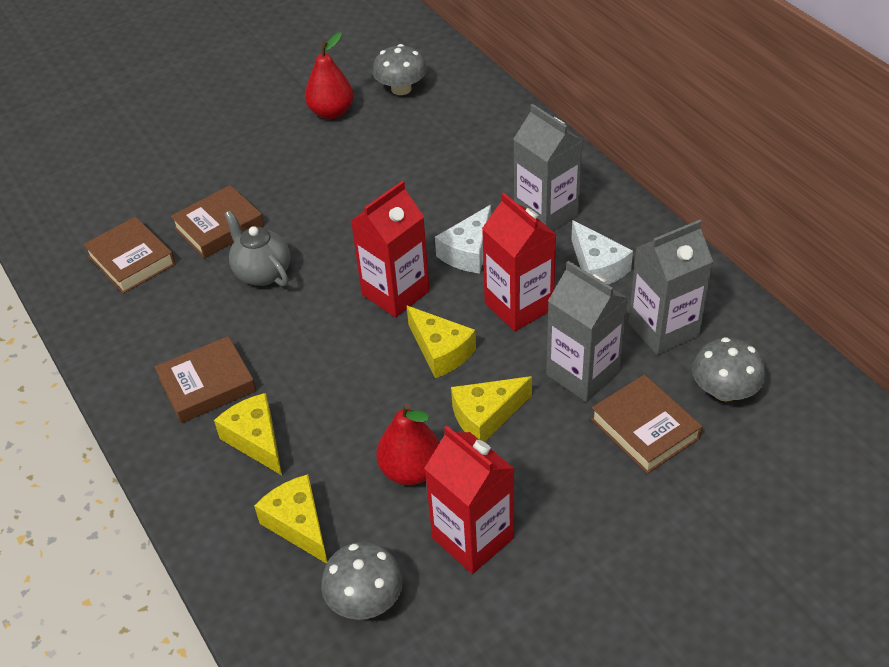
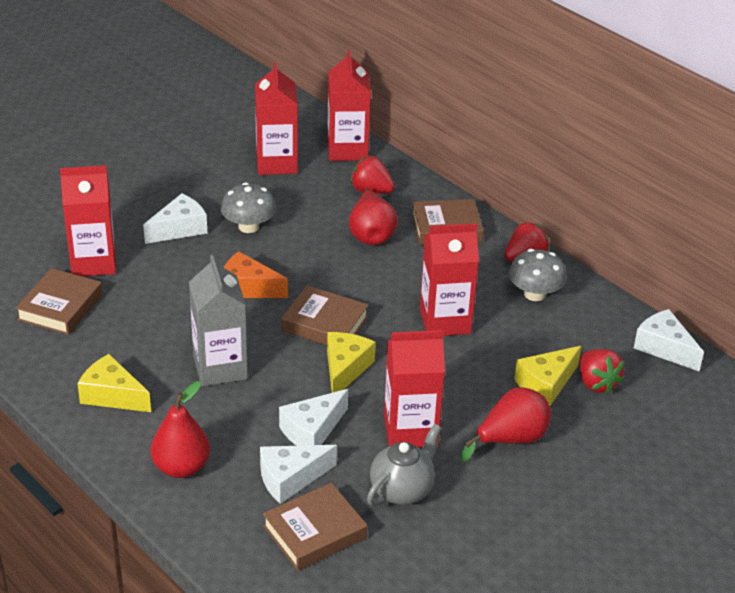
grey carton: [514,104,583,231] [546,261,627,402] [629,220,713,355] = 3 -> [189,255,248,386] = 1
grey mushroom: [321,542,403,620] [372,44,427,95] [692,337,766,401] = 3 -> [221,182,276,233] [508,249,567,301] = 2
orange cheese: none = 0 -> [223,251,288,298] = 1
red carton: [351,181,430,318] [424,426,514,574] [482,193,557,331] = 3 -> [60,165,116,276] [255,62,298,175] [327,50,371,161] [384,330,445,448] [420,223,479,336] = 5
red pear: [305,32,353,119] [376,403,440,485] = 2 -> [151,381,210,478] [349,188,398,245] [461,387,551,462] = 3
red strawberry: none = 0 -> [350,156,395,194] [504,221,550,262] [580,349,624,394] = 3
white cheese: [435,205,491,273] [571,220,633,285] = 2 -> [143,193,207,244] [260,445,337,504] [279,389,348,446] [634,309,704,371] = 4
yellow cheese: [214,393,282,475] [254,474,327,564] [407,306,476,378] [451,376,532,442] = 4 -> [77,354,151,412] [327,332,376,393] [514,346,581,406] = 3

